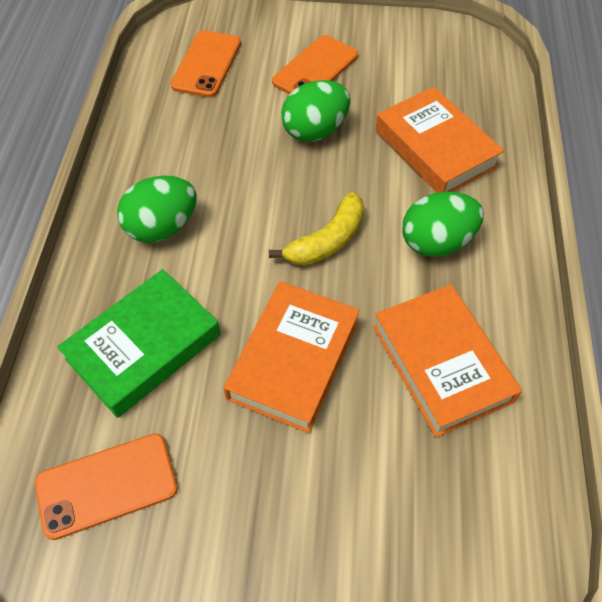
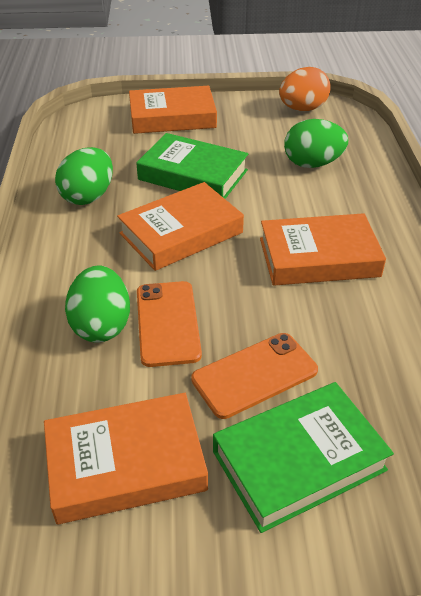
green book: [57,269,220,418] = 1 -> [136,133,248,199] [213,382,394,533] = 2
orange book: [223,281,360,433] [373,284,522,437] [376,87,504,193] = 3 -> [44,393,208,524] [117,182,244,271] [129,86,217,134] [260,213,386,286] = 4
orange egg: none = 0 -> [279,67,331,111] = 1
orange phone: [35,434,178,540] [170,30,241,98] [272,35,358,94] = 3 -> [137,281,202,367] [191,333,318,419] = 2
yellow banana: [269,192,364,265] = 1 -> none = 0

